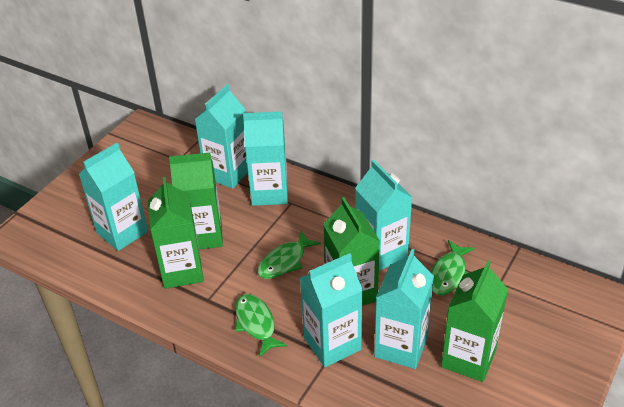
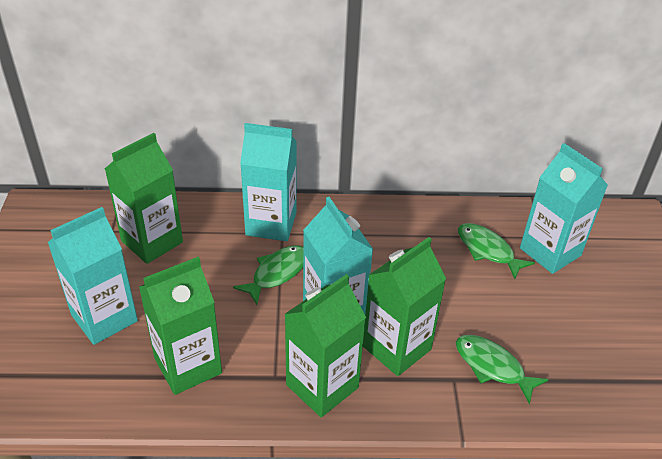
turquoise carton: [79,143,148,251] [194,84,248,189] [243,111,288,206] [300,253,363,367] [355,160,413,271] [374,249,434,369] = 6 -> [48,207,138,345] [240,123,297,241] [303,197,373,314] [520,143,608,274] = 4

